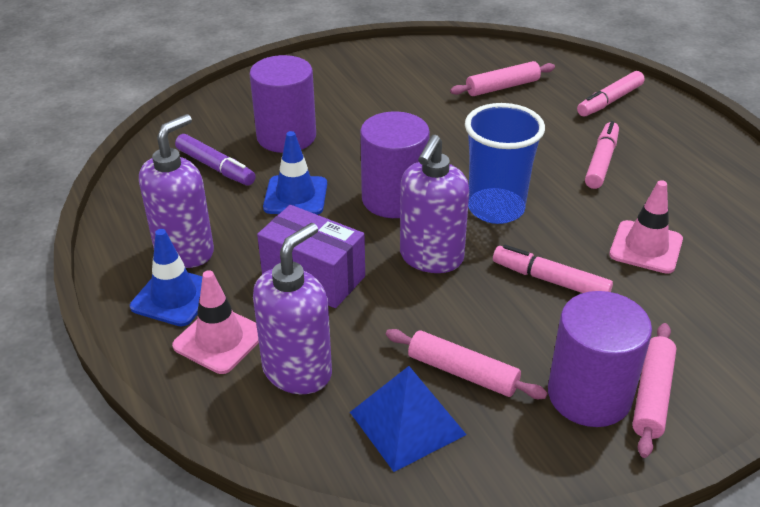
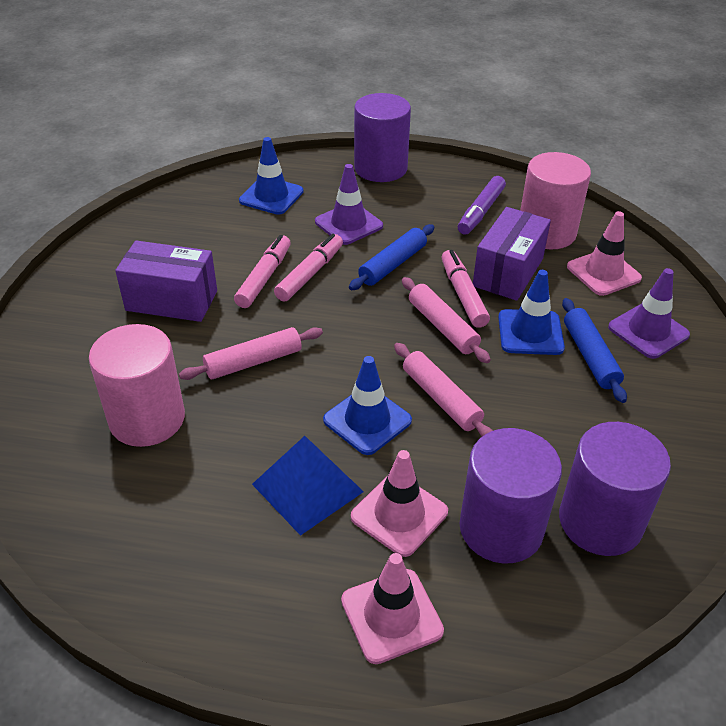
blue cup: [465,103,545,224] = 1 -> none = 0
blue rolling pin: none = 0 -> [349,224,434,290] [562,298,627,403] = 2
blue traffic cone: [130,229,203,327] [263,131,327,215] = 2 -> [239,137,304,215] [323,356,412,455] [498,270,565,355] = 3
pink cylinder: none = 0 -> [89,324,185,447] [520,152,591,249] = 2
pink traffic cone: [172,270,259,374] [609,180,683,274] = 2 -> [341,553,444,664] [351,450,448,557] [567,211,642,296] = 3
purple box: [257,205,365,308] = 1 -> [115,241,217,322] [473,207,551,301] = 2
purple soap dispenser: [139,114,214,268] [253,223,332,394] [400,135,469,273] = 3 -> none = 0
purple traffic cone: none = 0 -> [315,164,383,245] [608,268,690,359] = 2

